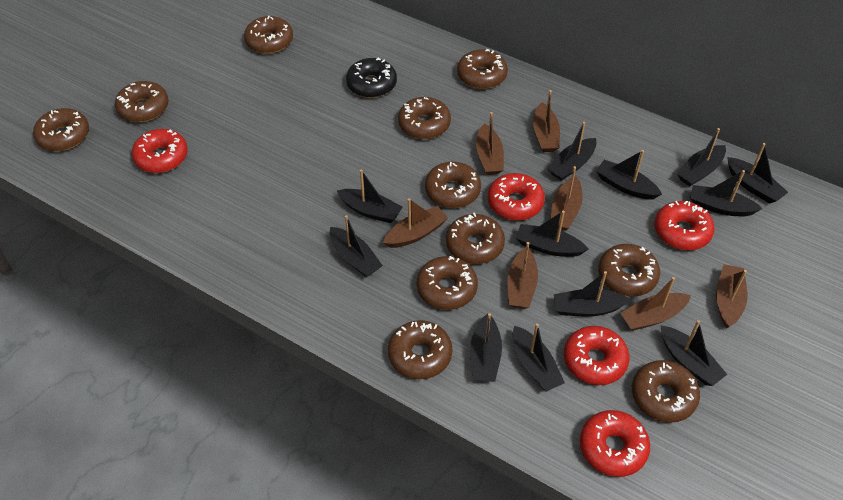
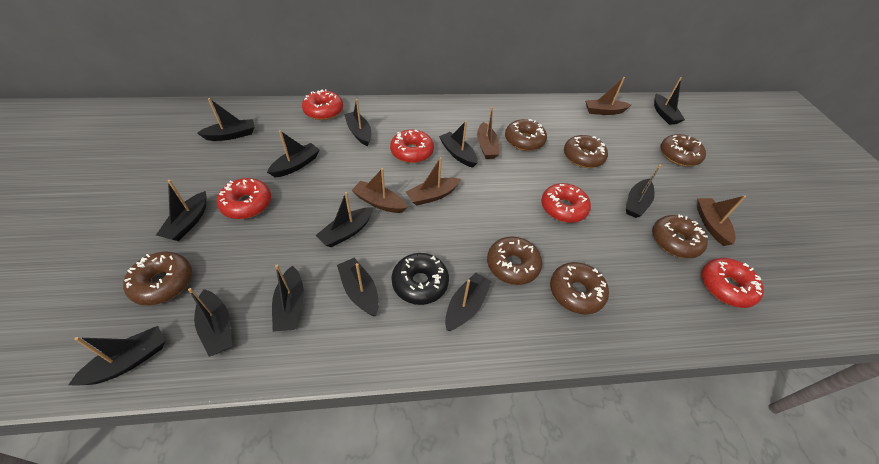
black boat: [330,215,383,277] [337,169,403,223] [470,313,502,382] [513,323,565,392] [516,211,589,257] [547,122,597,181] [554,271,631,317] [596,150,662,200] [660,320,727,386] [677,128,726,186] [690,170,762,216] [727,143,788,204] = 12 -> [68,326,165,386] [156,180,206,241] [188,288,232,357] [197,98,254,141] [267,130,320,177] [272,265,304,332] [316,192,373,247] [337,258,379,316] [344,99,371,146] [439,121,478,168] [445,272,492,331] [626,164,661,218] [654,77,685,125] = 13
brown boat: [383,198,448,248] [476,112,504,175] [508,242,538,309] [533,90,560,152] [551,166,583,231] [620,277,691,331] [716,264,747,328] = 7 -> [351,168,408,213] [406,157,461,206] [477,107,499,159] [585,77,631,115] [697,195,746,246] = 5
brown donut: [33,108,89,151] [115,81,168,122] [244,16,293,54] [388,320,453,379] [398,97,451,139] [417,256,478,310] [425,162,481,208] [446,213,505,264] [457,49,508,89] [598,244,660,296] [632,360,700,423] = 11 -> [123,252,192,305] [487,236,542,285] [505,119,547,151] [550,262,609,315] [564,135,608,168] [652,215,708,258] [661,134,706,166] = 7

